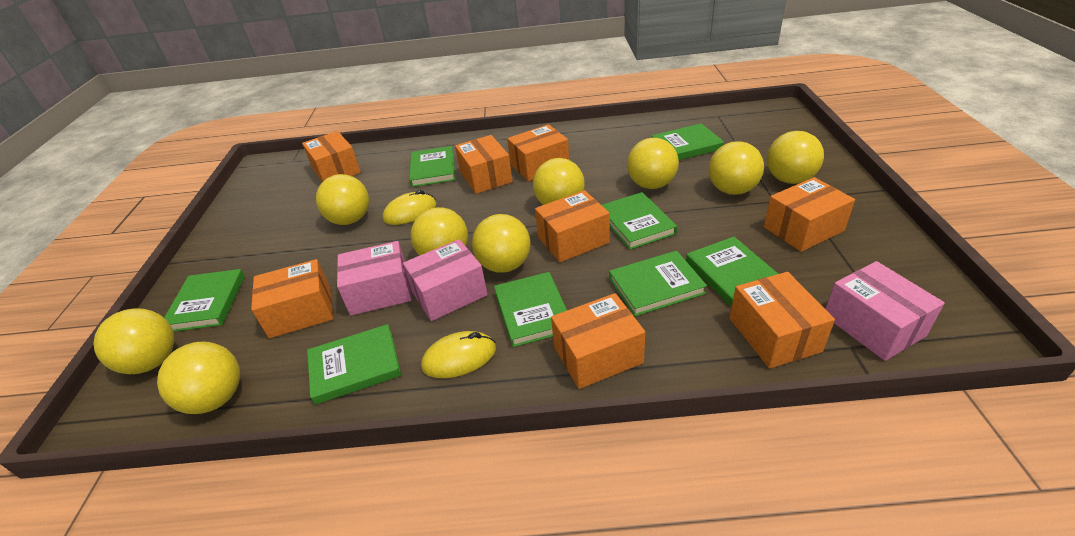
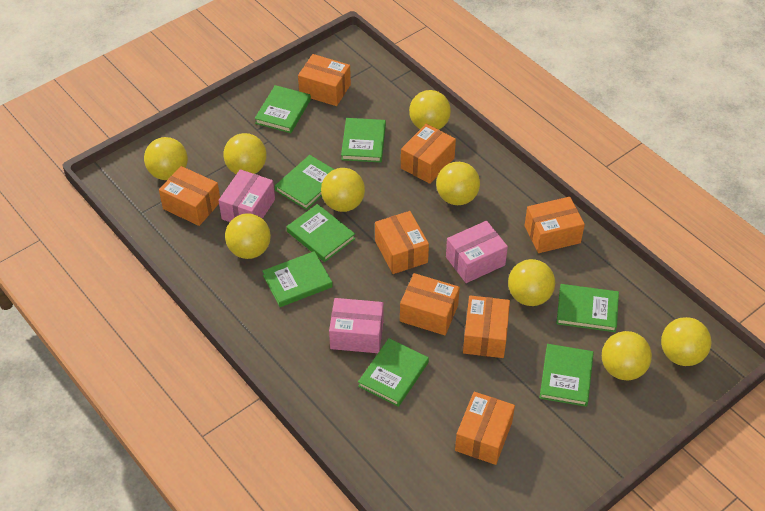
yellow mouse: [383,190,437,225] [421,331,496,378] = 2 -> none = 0

